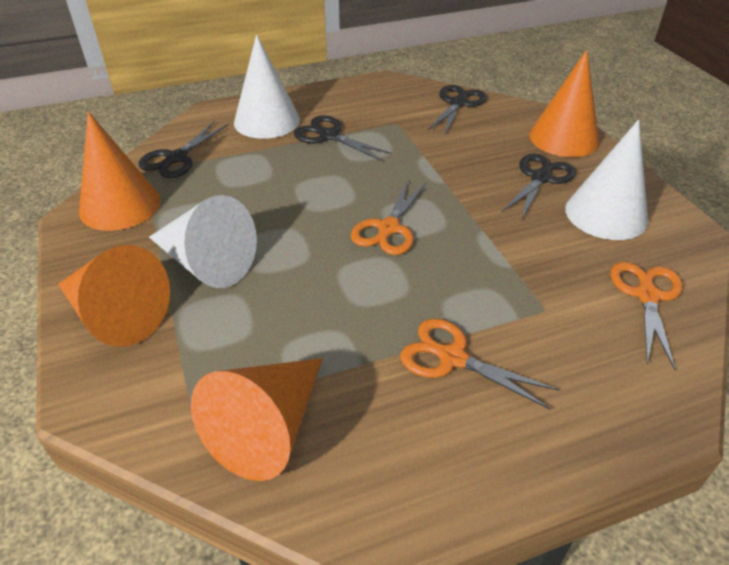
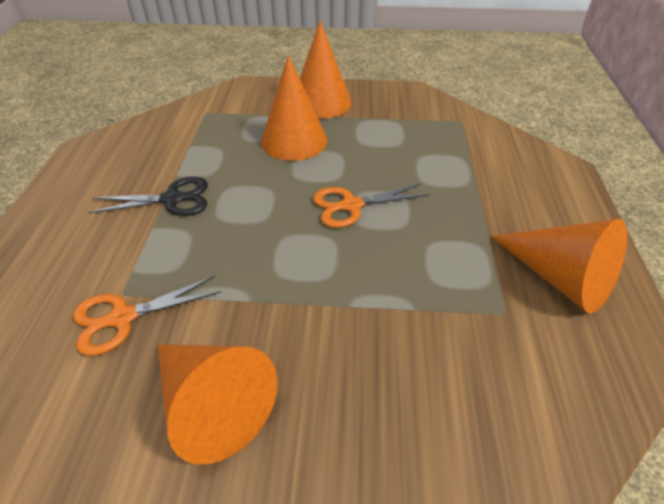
black scissors: [138,121,229,178] [294,115,392,161] [428,85,487,134] [501,154,576,220] = 4 -> [88,177,208,216] = 1
orange scissors: [351,179,427,255] [400,318,559,410] [611,262,683,370] = 3 -> [73,276,221,356] [313,183,429,228] = 2
white cone: [149,195,257,288] [234,35,300,139] [565,119,648,240] = 3 -> none = 0

